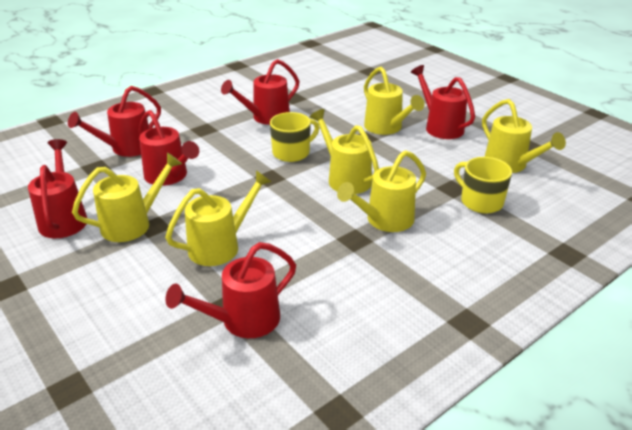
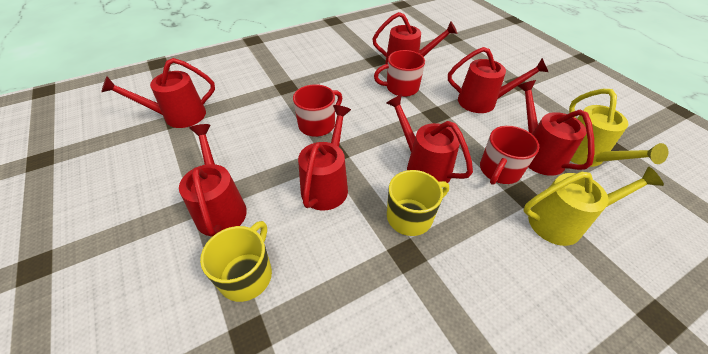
red mug: none = 0 -> [293,84,342,137] [374,50,425,97] [480,126,539,185] = 3
red watering can: [28,139,87,238] [68,86,161,157] [139,110,199,186] [166,242,296,338] [221,59,300,125] [411,65,475,139] = 6 -> [101,58,215,128] [179,124,247,237] [298,105,351,210] [372,12,457,64] [386,94,473,183] [448,47,548,113] [518,80,595,176] = 7
yellow watering can: [72,152,182,242] [165,170,271,266] [310,109,379,194] [337,150,426,232] [364,67,425,135] [482,99,566,173] = 6 -> [523,167,664,246] [569,89,668,167] = 2

